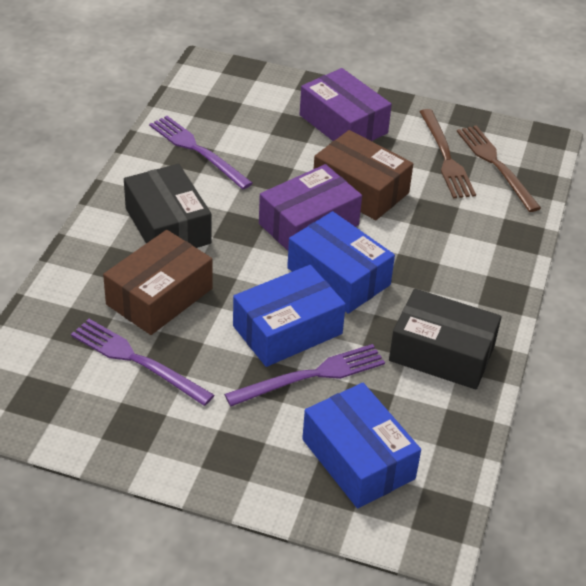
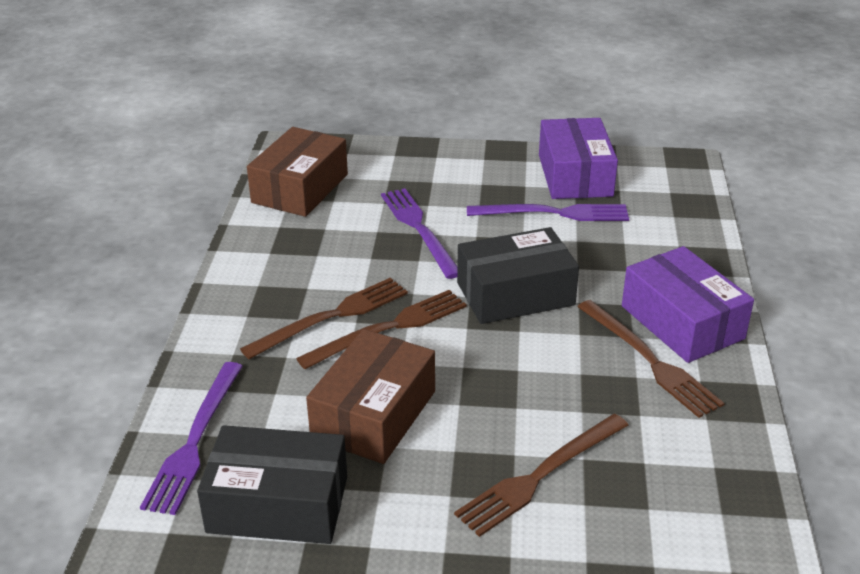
blue box: [233,265,346,367] [287,211,395,314] [302,383,421,508] = 3 -> none = 0
brown fork: [419,109,476,198] [457,125,541,212] = 2 -> [240,277,408,359] [296,290,467,369] [454,414,628,537] [577,300,725,418] = 4

